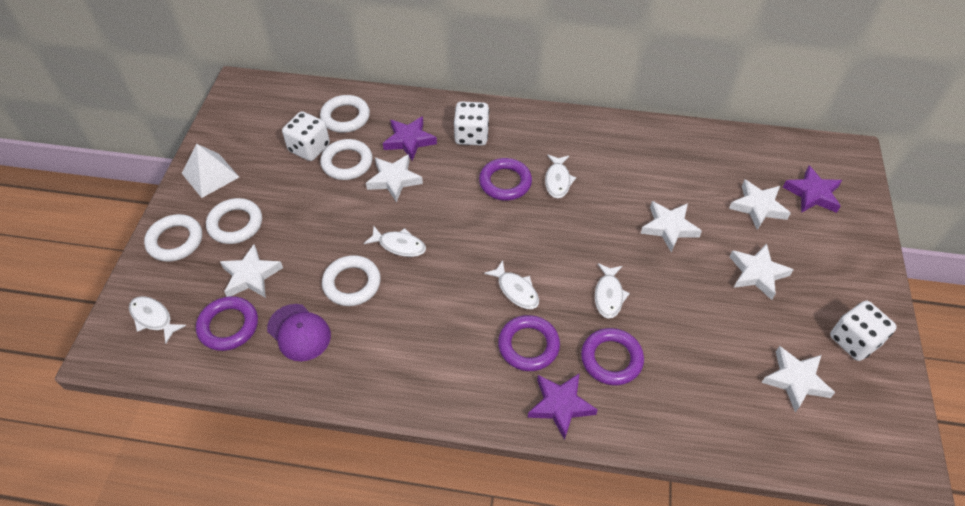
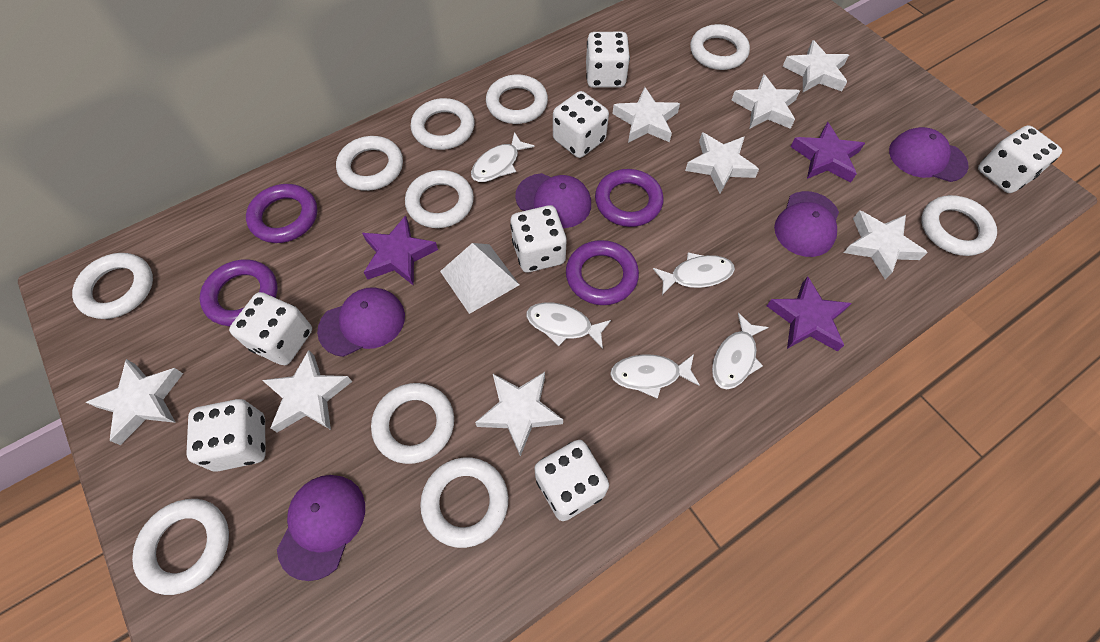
purple cap: [267,304,331,361] = 1 -> [277,475,365,581] [317,287,405,357] [515,173,591,228] [774,191,839,257] [889,127,969,182] = 5
white dice: [282,111,330,161] [454,101,489,146] [830,301,897,361] = 3 -> [186,399,266,472] [229,292,312,365] [510,205,567,272] [534,440,609,521] [553,91,609,158] [586,32,630,88] [978,125,1062,193] = 7
white ring: [144,214,202,262] [206,198,262,244] [320,95,370,133] [320,139,373,180] [322,255,381,306] = 5 -> [72,253,153,319] [132,499,229,595] [336,136,403,191] [371,383,454,464] [405,170,474,228] [411,98,475,150] [420,457,508,548] [486,74,548,124] [690,24,750,70] [921,195,997,256] = 10
white star: [220,244,283,298] [366,154,423,202] [640,201,702,252] [729,179,791,230] [729,244,794,300] [761,346,835,412] = 6 -> [86,359,183,445] [262,350,352,433] [475,372,563,456] [612,87,680,143] [685,132,759,194] [731,74,800,129] [782,40,849,92] [844,210,928,280] = 8

